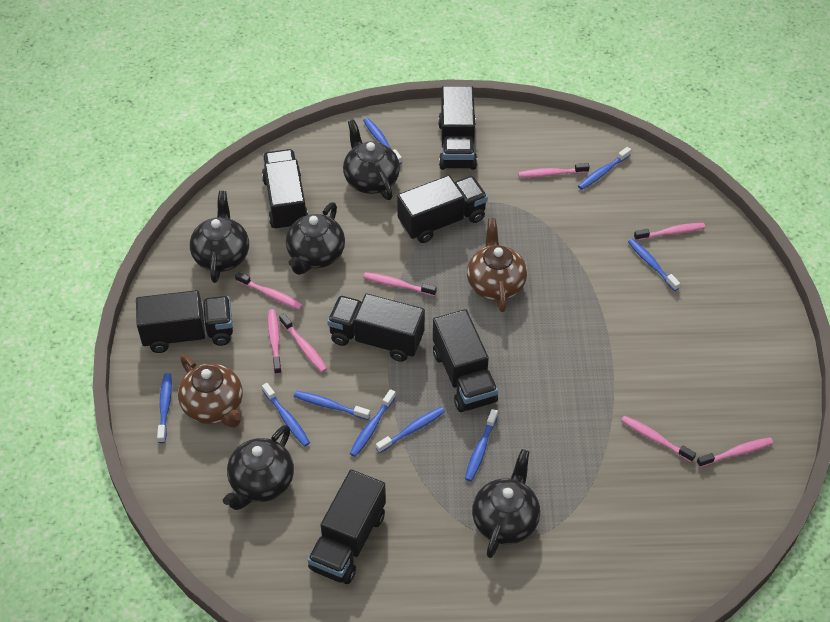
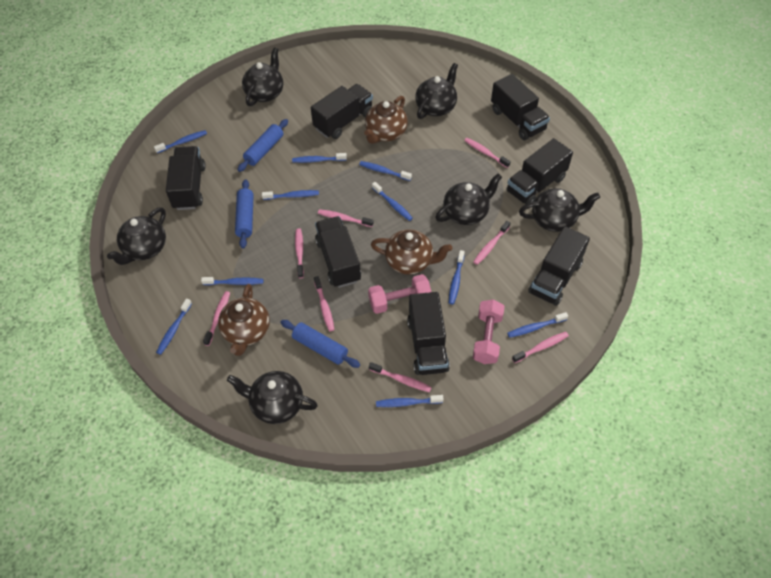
black teapot: [190,191,249,283] [223,425,294,510] [286,202,345,275] [343,120,400,200] [472,449,540,558] = 5 -> [107,207,166,265] [227,371,318,424] [242,48,283,106] [415,63,458,119] [435,173,502,225] [519,189,600,232] = 6
blue rolling pin: none = 0 -> [235,179,254,249] [237,119,288,172] [280,320,360,368] = 3
blue toothbrush: [157,373,172,443] [262,383,310,447] [294,391,370,420] [349,389,396,457] [363,118,402,164] [376,407,445,453] [465,409,498,481] [578,147,631,190] [628,238,680,291] = 9 -> [154,130,207,153] [156,298,192,355] [201,277,263,285] [262,190,319,200] [292,153,347,163] [359,161,412,181] [372,182,413,221] [376,395,444,407] [449,250,465,304] [507,312,568,338] = 10
brown teapot: [178,355,243,428] [467,218,527,312] = 2 -> [218,284,270,356] [364,96,408,144] [371,229,452,275] = 3
pink dumbbell: none = 0 -> [368,274,431,314] [473,300,505,364] = 2

